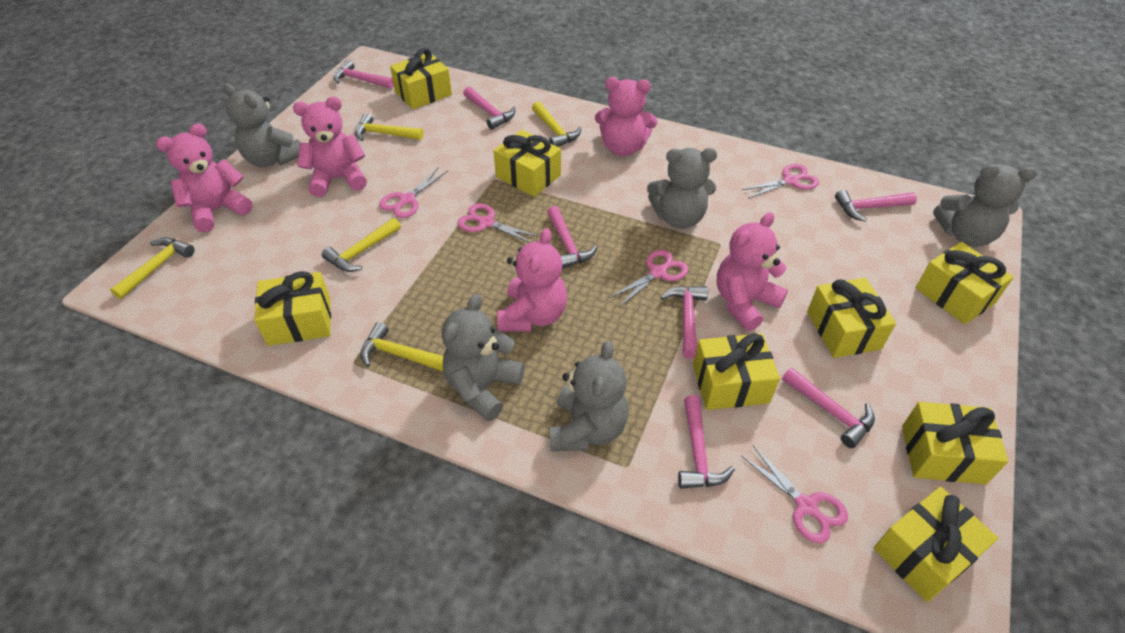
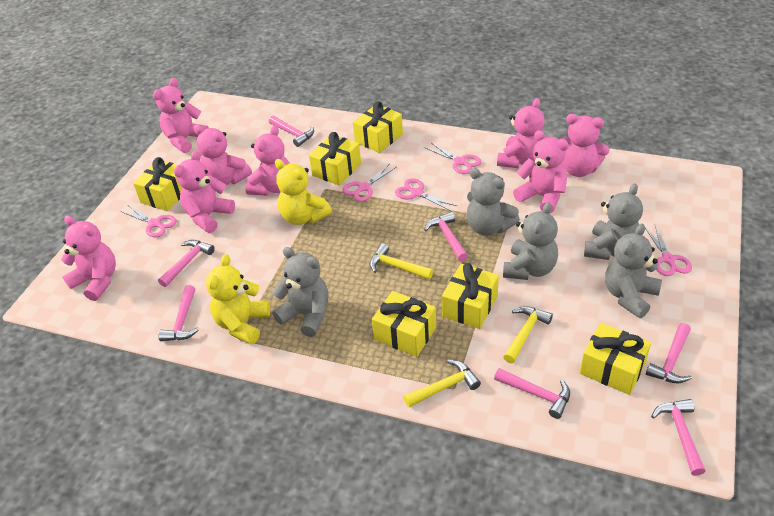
pink teddy bear: [156,123,253,233] [293,97,367,197] [497,228,567,332] [595,77,657,156] [717,212,788,331] = 5 -> [61,216,116,301] [153,78,209,153] [174,150,235,233] [194,125,252,185] [245,125,290,196] [497,98,545,168] [513,130,569,214] [559,114,610,177] = 8
yellow gift: [254,271,331,346] [390,48,452,109] [494,130,561,197] [693,333,780,410] [807,278,896,358] [874,487,998,602] [902,402,1008,484] [916,242,1014,324] = 8 -> [133,157,182,211] [309,132,361,186] [353,101,403,153] [372,291,436,357] [442,263,499,329] [580,323,651,395] = 6
yellow hammer: [110,238,195,299] [322,218,401,272] [355,113,424,141] [360,322,443,372] [532,102,581,147] = 5 -> [369,243,433,279] [403,360,481,407] [504,306,553,364] = 3
yellow teddy bear: none = 0 -> [206,254,270,345] [275,159,332,225] = 2

